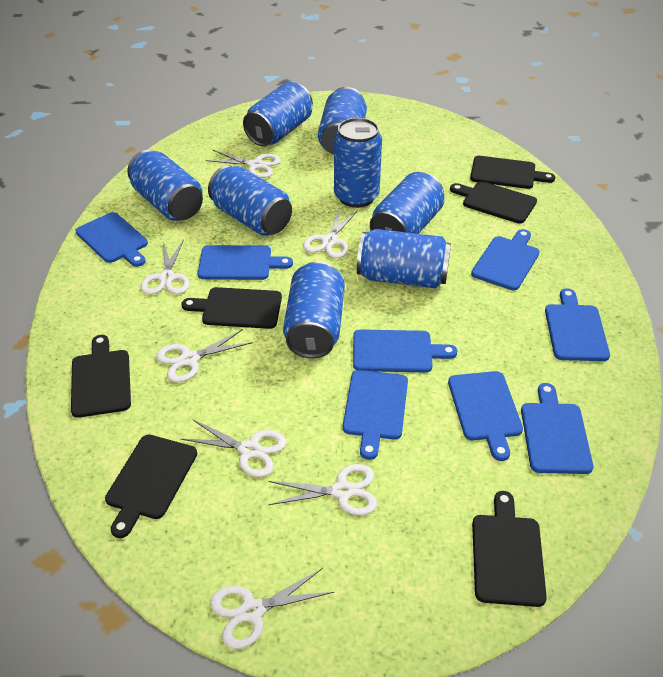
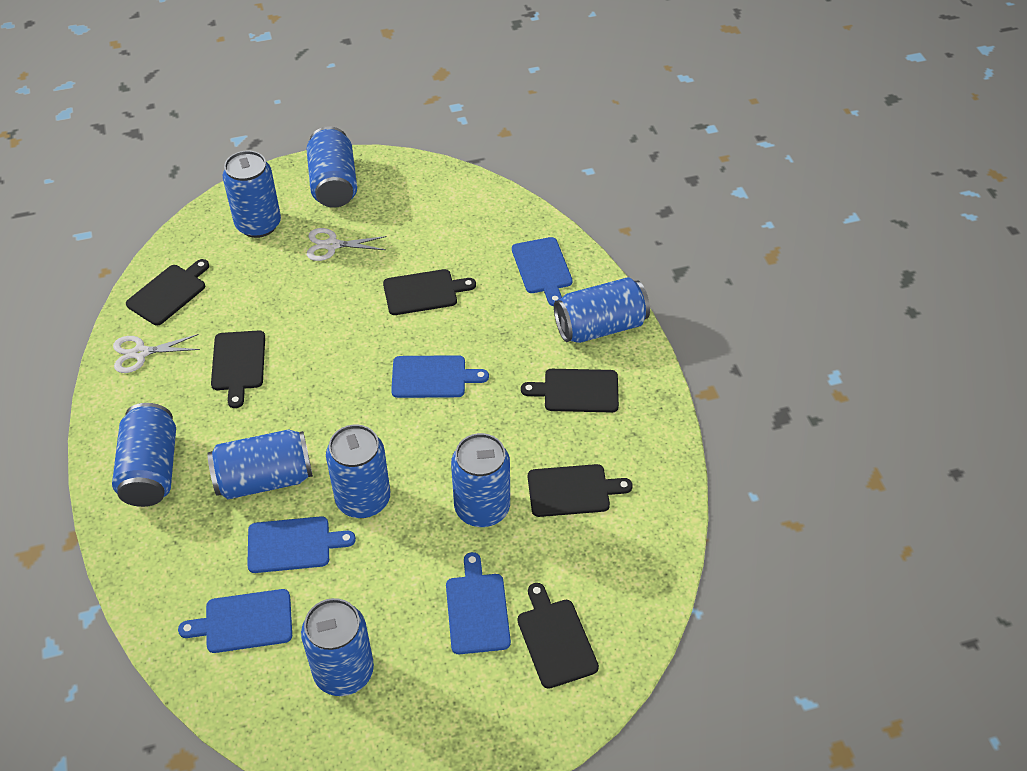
blue cutting board: [75,212,148,267] [198,245,293,280] [343,370,408,460] [353,330,457,372] [448,371,523,461] [471,229,540,291] [521,383,593,474] [545,288,610,361] = 8 -> [178,589,292,653] [247,516,356,573] [391,355,489,398] [446,552,511,654] [512,237,573,306] = 5
white scissors: [141,239,189,295] [156,329,253,382] [181,419,286,477] [206,150,281,178] [210,568,334,649] [268,464,377,515] [303,209,358,258] = 7 -> [113,334,200,373] [307,228,387,261] = 2

